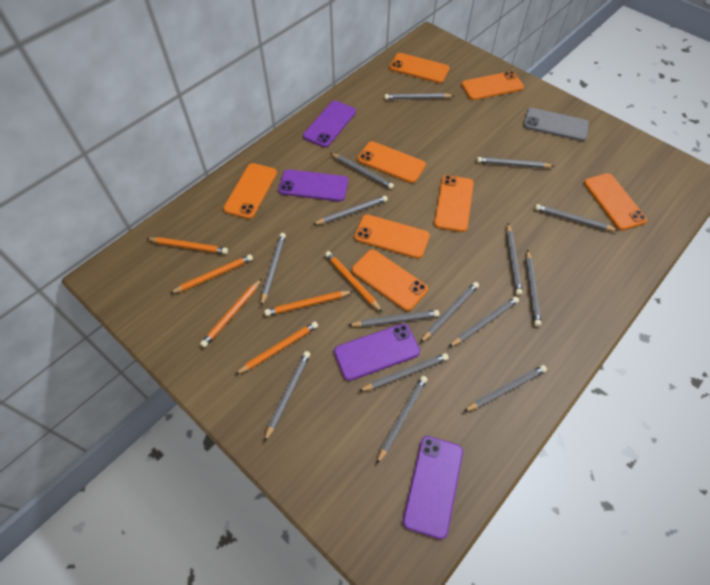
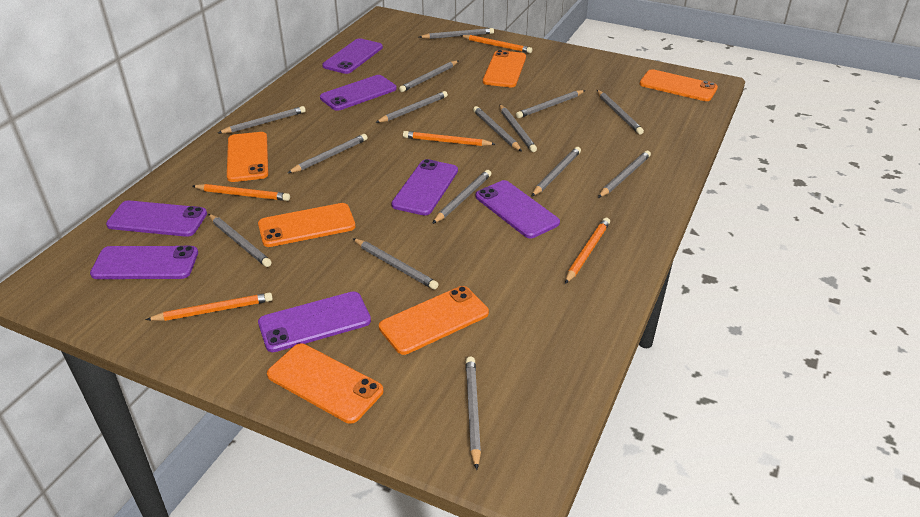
grey phone: [523,108,589,141] = 1 -> none = 0
orange pencil: [146,237,228,254] [169,254,253,294] [200,279,262,347] [235,321,318,375] [264,291,354,316] [325,251,382,312] = 6 -> [146,293,273,321] [192,184,290,201] [403,131,495,146] [460,35,532,53] [565,218,610,284] = 5
orange phone: [223,163,277,219] [352,250,428,311] [354,214,430,259] [357,141,426,183] [389,53,450,83] [434,175,474,232] [462,71,524,100] [584,173,647,231] = 8 -> [227,132,268,182] [258,203,355,247] [267,344,383,424] [379,286,489,355] [483,50,526,87] [640,69,718,101] = 6
purple phone: [278,169,348,202] [303,101,356,147] [334,323,420,381] [403,436,463,539] = 4 -> [90,246,198,279] [106,200,207,237] [258,291,371,352] [320,75,397,111] [322,38,383,74] [391,159,458,216] [475,180,560,238] = 7

